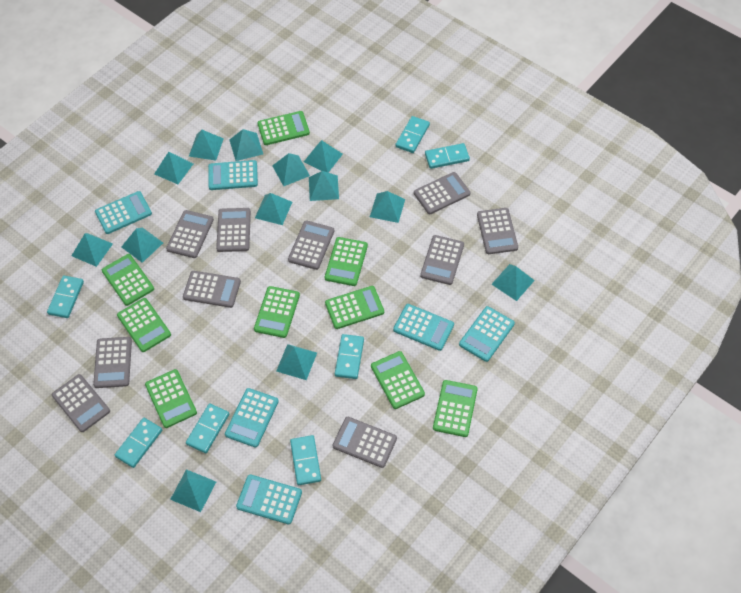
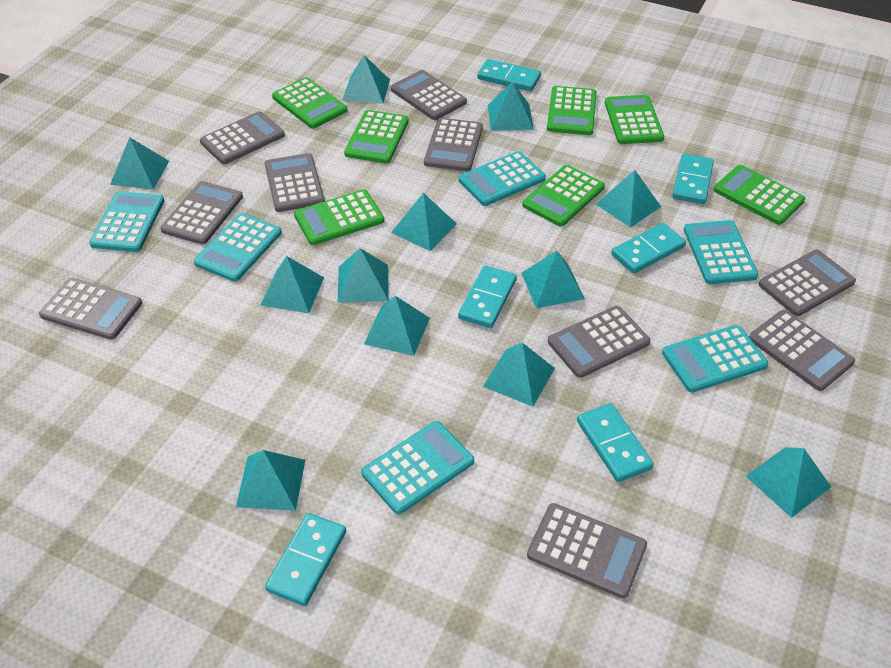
green calculator: [102,254,154,306] [117,298,171,352] [145,369,197,428] [254,286,300,338] [257,111,310,145] [325,237,368,286] [325,286,384,329] [371,351,425,409] [433,380,478,437] = 9 -> [272,77,347,128] [294,189,384,245] [344,110,409,164] [522,165,605,226] [547,86,597,135] [605,95,664,144] [714,165,805,225] = 7
turquoise domino: [47,276,84,318] [115,418,162,468] [186,404,229,453] [290,435,321,485] [335,334,364,379] [395,116,430,153] [425,143,470,169] = 7 -> [265,513,346,606] [458,266,517,328] [477,59,541,91] [577,403,654,482] [611,223,686,274] [672,154,714,204] = 6
turquoise pyramid: [72,233,113,267] [121,227,163,263] [154,152,193,184] [170,469,216,512] [189,130,224,161] [230,129,263,161] [255,193,292,225] [272,153,310,186] [276,344,317,380] [304,140,343,173] [309,171,339,201] [370,191,405,223] [492,264,535,301] = 13 -> [110,137,169,190] [236,450,305,511] [260,256,324,313] [338,248,389,303] [343,55,390,104] [364,296,430,356] [391,193,457,251] [483,343,555,407] [488,82,534,131] [521,251,585,308] [596,170,661,228] [746,447,831,518] = 12

